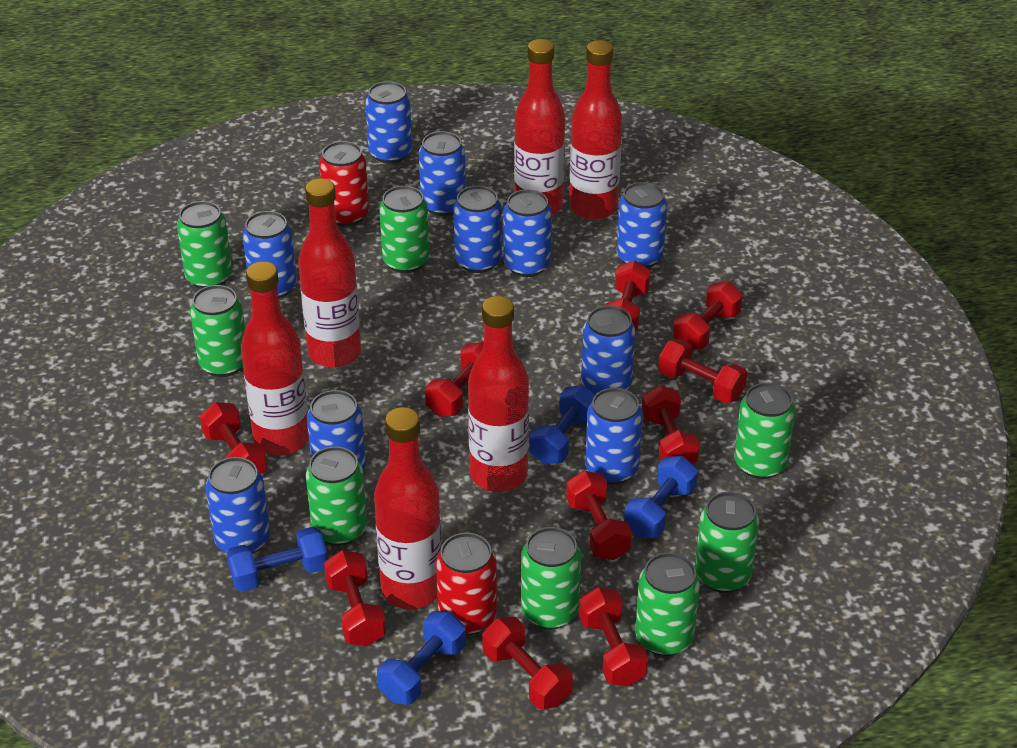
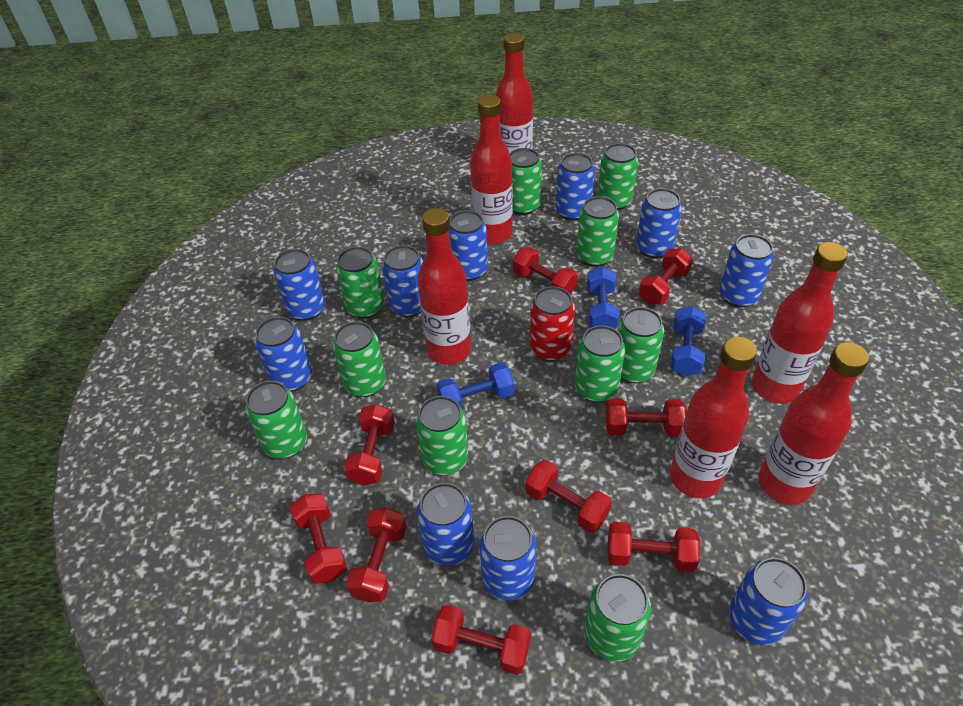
blue dumbbell: [227,527,328,592] [377,611,466,705] [529,385,595,464] [624,456,698,538] = 4 -> [437,363,515,408] [587,267,620,329] [671,306,706,376] = 3
green can: [177,201,232,289] [190,285,245,377] [306,446,367,546] [379,186,429,273] [521,527,581,629] [635,553,700,656] [695,492,759,593] [734,383,796,479] = 8 -> [245,381,307,459] [333,321,386,397] [336,247,384,319] [416,396,469,475] [510,148,542,215] [575,325,625,402] [576,196,619,267] [585,574,651,662] [598,143,638,210] [617,307,664,383] = 10
red can: [319,141,369,227] [436,533,497,635] = 2 -> [530,286,575,361] = 1
red dumbbell: [200,402,267,474] [324,550,386,646] [425,342,484,417] [482,617,573,709] [566,470,632,560] [579,587,648,687] [606,260,651,331] [642,385,700,464] [658,339,747,404] [673,282,743,350] = 10 -> [290,494,347,584] [344,404,395,486] [346,507,406,602] [431,605,531,675] [513,247,578,295] [525,460,612,533] [606,398,687,436] [607,522,700,572] [638,248,693,305] = 9

